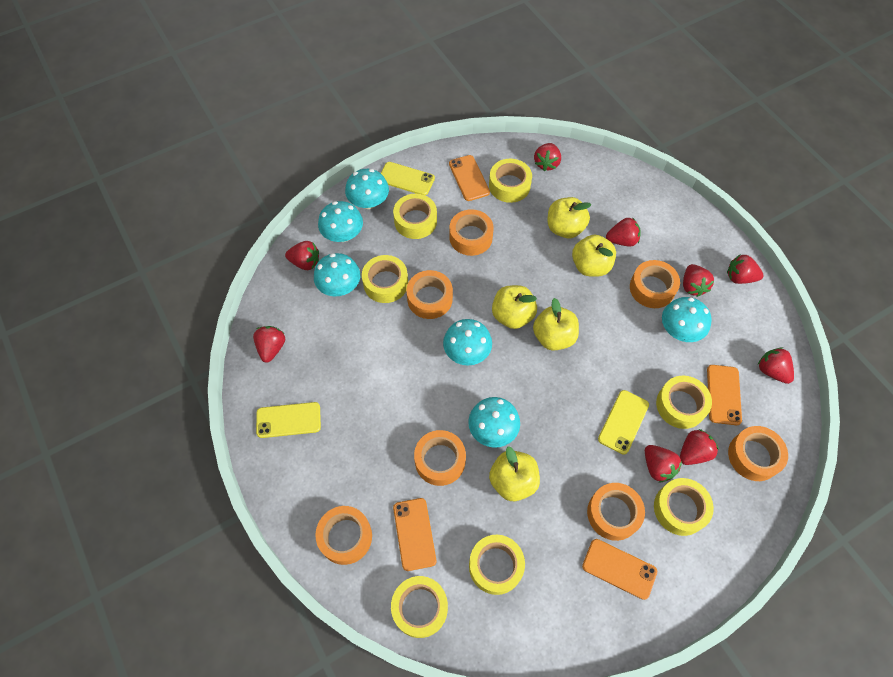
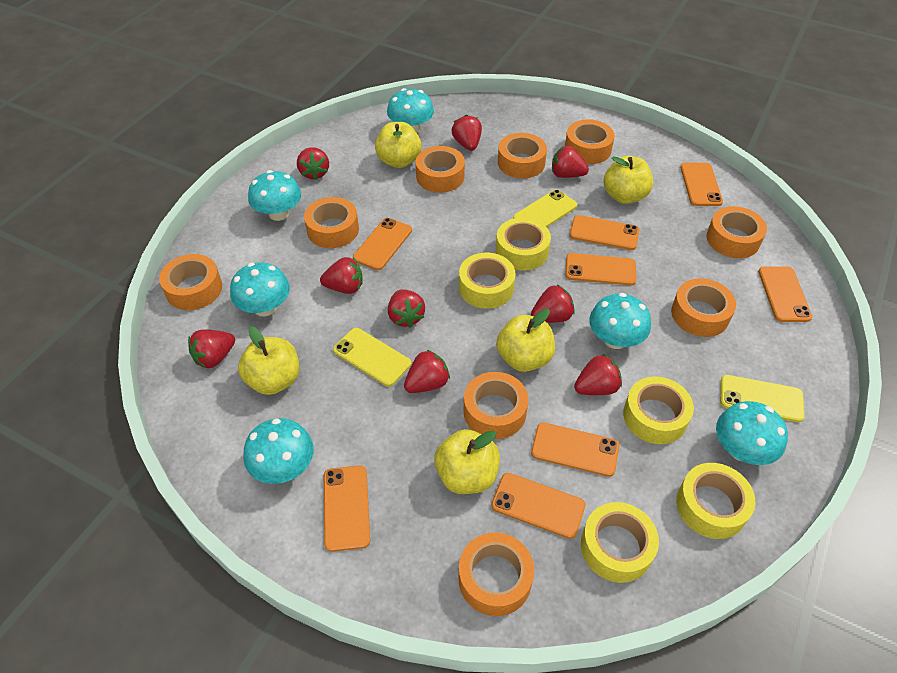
orange phone: [393,498,436,571] [449,155,490,201] [582,539,657,600] [707,365,742,425] = 4 -> [324,465,370,552] [353,218,412,270] [491,473,586,539] [531,422,619,477] [565,253,636,286] [570,215,639,250] [680,163,723,206] [758,266,812,322] = 8
orange tape: [315,506,372,565] [407,270,453,319] [414,430,466,486] [449,209,494,256] [587,483,645,541] [630,260,680,308] [728,426,788,481] = 7 -> [159,254,222,310] [304,197,359,248] [416,146,465,193] [458,532,534,616] [464,372,528,439] [498,133,547,179] [565,120,615,164] [671,278,736,337] [706,206,767,258] = 9
yellow tape: [362,255,408,303] [391,576,448,638] [393,194,437,239] [469,535,525,595] [489,159,532,203] [654,478,714,536] [656,376,712,429] = 7 -> [459,253,515,309] [496,217,551,270] [581,502,659,583] [623,376,694,444] [676,463,755,539] = 5

